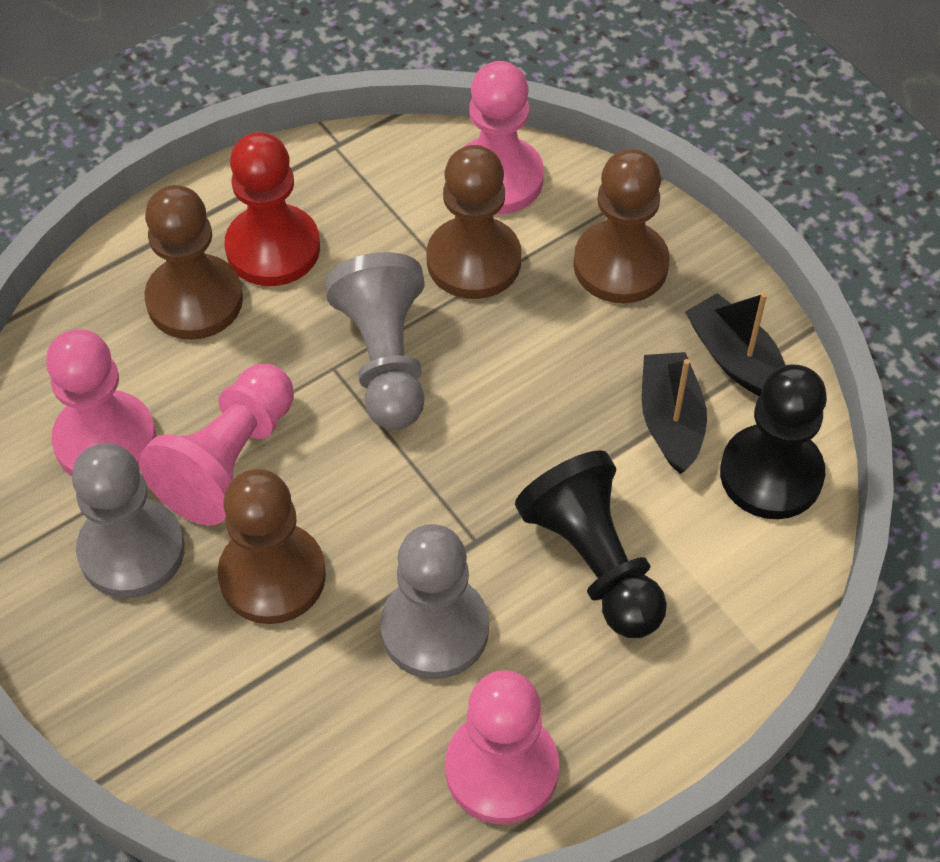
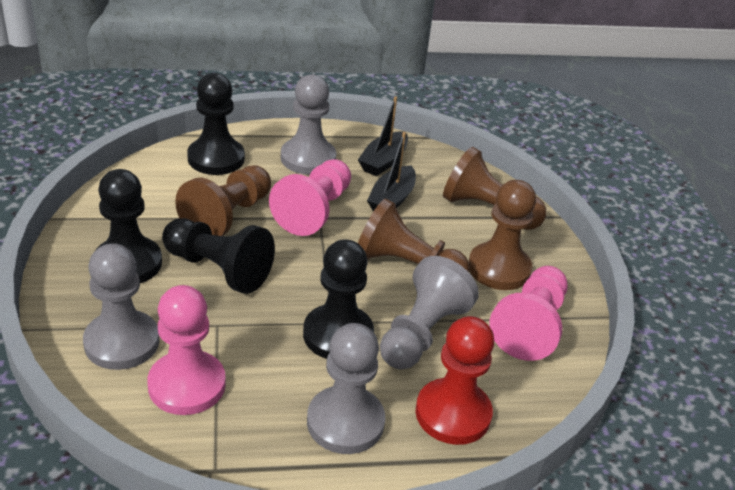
black pawn: [515,450,667,638] [720,364,827,519] = 2 -> [95,169,162,283] [162,218,275,294] [187,73,245,175] [303,239,374,359] = 4
grey pawn: [72,443,185,598] [325,252,425,430] [380,524,489,679] = 3 -> [83,243,160,370] [281,74,336,175] [307,323,385,454] [380,256,479,370] = 4
pink pawn: [46,329,156,476] [139,364,294,525] [445,670,559,824] [464,61,544,214] = 4 -> [147,285,226,415] [269,159,351,236] [489,266,568,361] = 3

